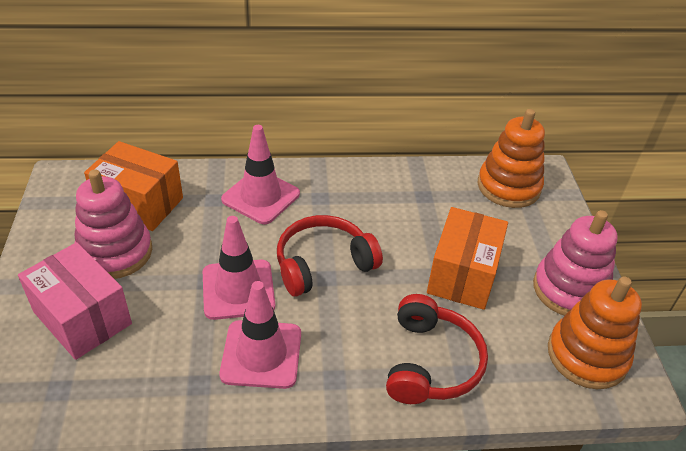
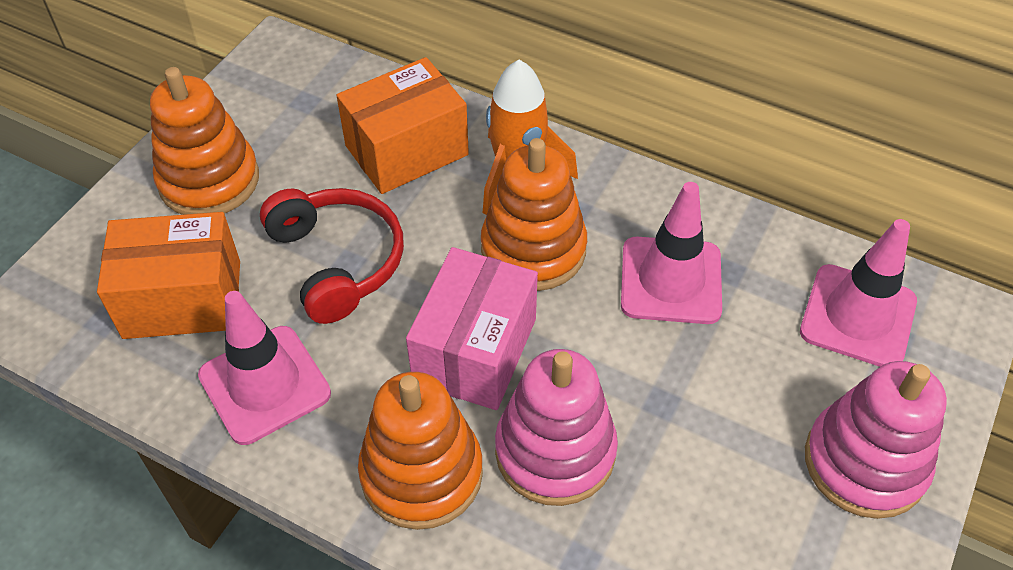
orange rocket: none = 0 -> [483,60,578,215] = 1
orange stacking toy: [478,109,545,208] [548,276,642,389] = 2 -> [150,67,259,215] [358,372,483,530] [481,138,587,291] = 3
red headphones: [277,215,383,297] [386,294,488,404] = 2 -> [260,188,404,324] = 1

